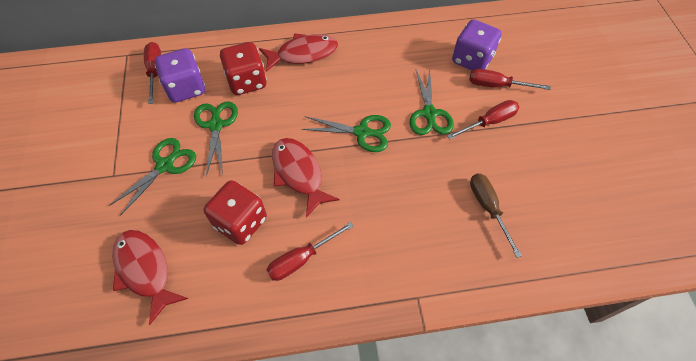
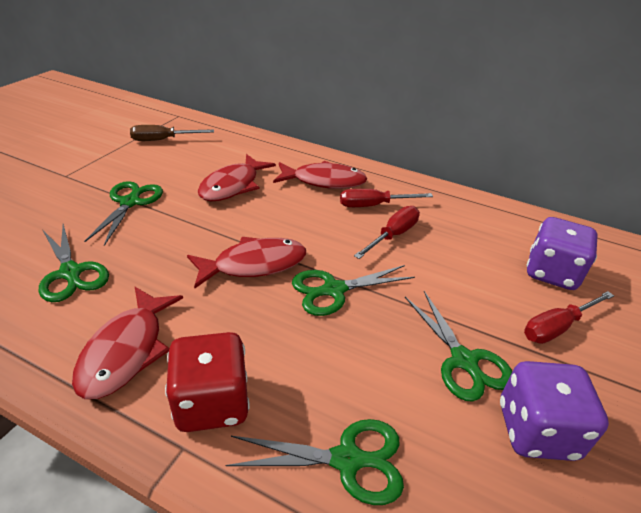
green scissors: [109,138,196,216] [194,101,238,176] [302,115,391,152] [409,69,454,135] = 4 -> [39,224,109,302] [84,181,163,246] [226,419,404,505] [292,265,415,316] [405,291,512,401] = 5
red dice: [204,180,267,245] [220,42,267,95] = 2 -> [165,332,250,432] = 1
red fish: [112,230,188,325] [259,33,338,72] [272,138,340,217] = 3 -> [72,287,183,399] [187,237,306,289] [198,154,276,201] [273,161,367,189] = 4
red screwdriver: [144,42,161,104] [267,222,354,281] [447,100,519,139] [469,69,551,90] = 4 -> [340,189,433,207] [354,206,420,259] [524,291,614,344] = 3

